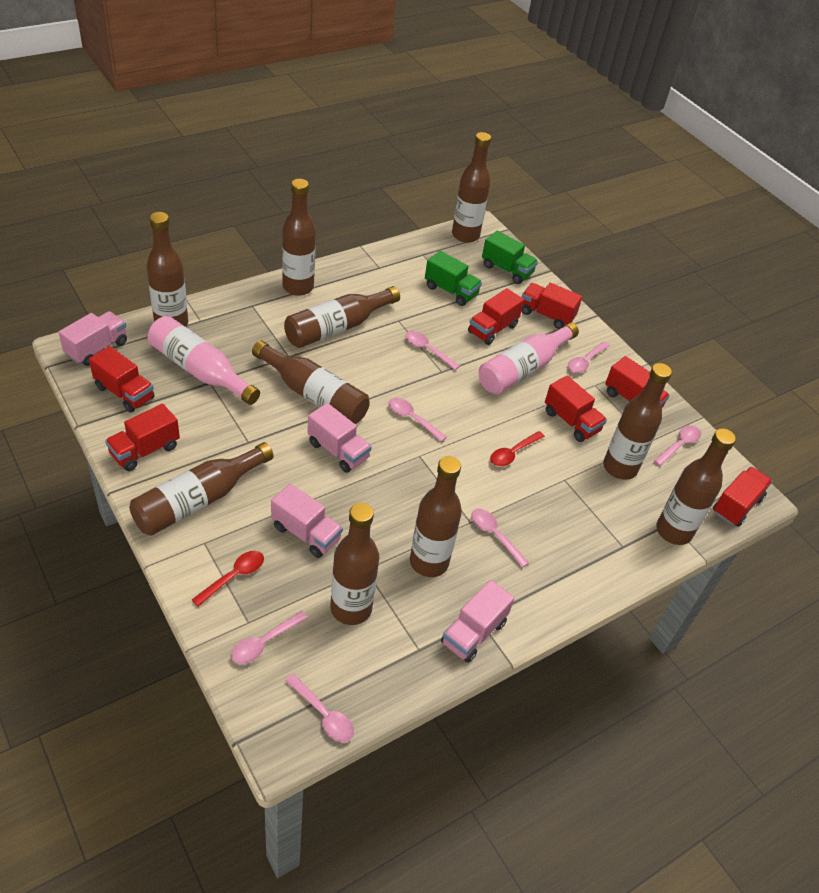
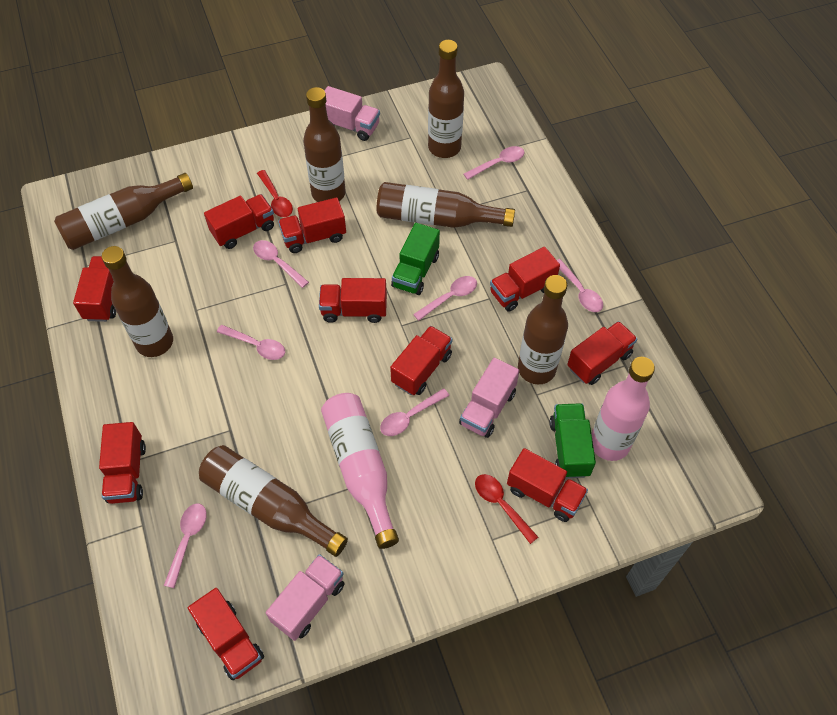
brown bottle: [129,442,274,536] [147,212,188,327] [252,341,370,424] [282,179,316,296] [284,286,400,348] [330,503,379,625] [410,456,462,577] [452,132,491,243] [603,363,672,480] [656,428,736,545] = 10 -> [54,173,193,250] [102,246,173,357] [199,445,348,557] [303,87,346,202] [376,182,515,228] [428,40,464,158] [518,275,568,384] = 7
pink truck: [59,311,127,366] [271,483,343,558] [307,403,372,473] [441,580,515,663] = 4 -> [266,554,344,641] [324,86,380,141] [459,358,520,438] = 3
red truck: [89,346,155,412] [105,404,180,471] [468,288,524,345] [522,283,582,329] [545,376,607,442] [605,356,670,408] [713,467,772,527] = 7 -> [73,256,116,322] [99,422,146,504] [188,588,264,680] [204,194,274,249] [278,197,346,253] [319,278,387,323] [390,326,452,395] [490,247,560,312] [507,448,588,522] [567,321,638,385] = 10

